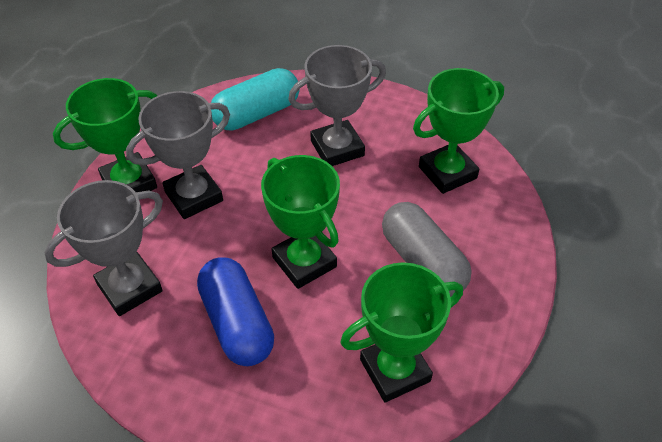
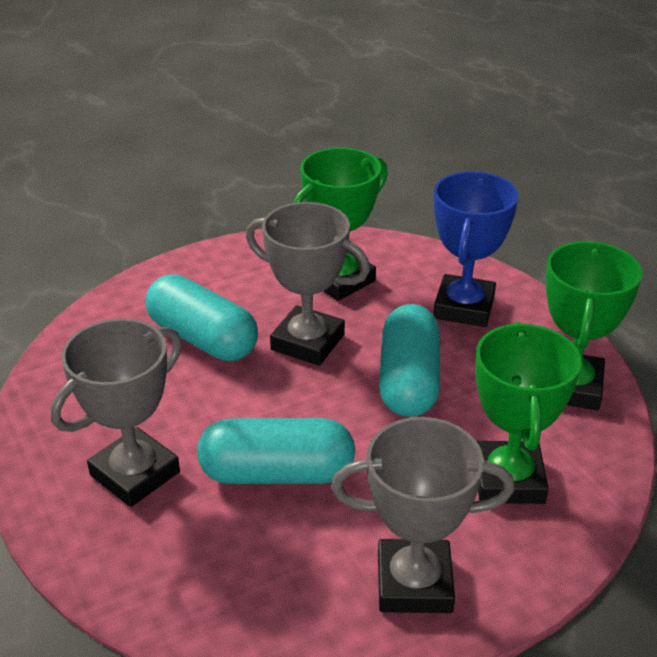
blue capsule: [197,257,274,366] = 1 -> none = 0
blue trophy: none = 0 -> [433,171,518,327] = 1
green trophy: [53,78,157,192] [261,155,340,289] [340,262,463,403] [413,68,504,194] = 4 -> [293,147,388,301] [475,322,582,504] [546,241,642,410] = 3
grey capsule: [382,202,472,297] = 1 -> none = 0
turquoise capsule: [211,68,300,131] = 1 -> [146,274,258,361] [197,418,355,484] [379,304,440,417] = 3

